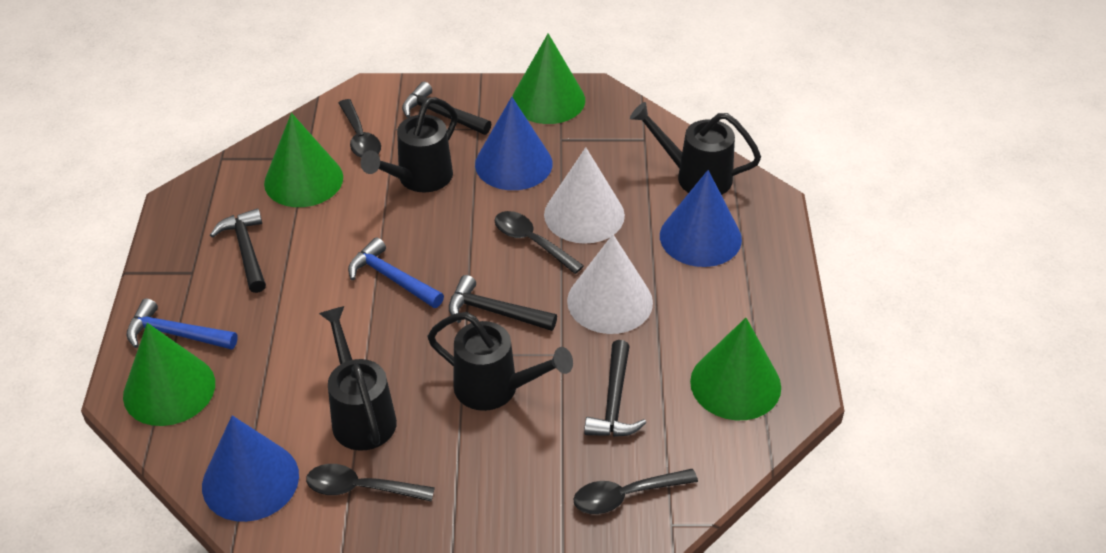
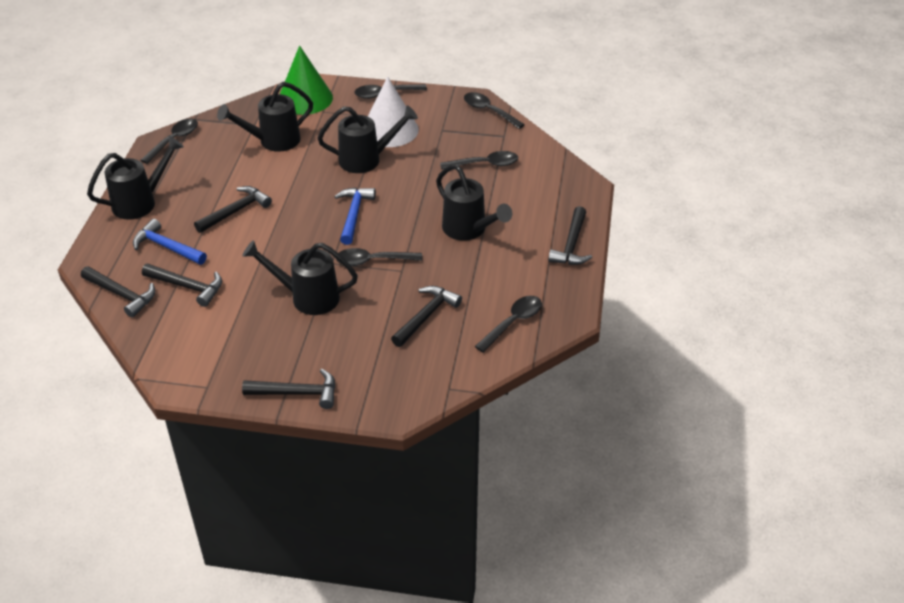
black hammer: [210,208,266,293] [402,82,491,135] [449,275,557,331] [584,340,646,437] = 4 -> [81,266,155,317] [142,264,222,307] [194,186,272,233] [242,369,336,409] [391,286,462,347] [548,206,592,265] = 6
black spoon: [306,464,435,502] [339,99,381,158] [495,211,584,274] [573,469,698,514] = 4 -> [140,118,198,164] [336,248,422,266] [354,84,427,99] [440,151,518,169] [464,92,525,129] [475,296,542,353] = 6
black watering can: [319,306,397,451] [361,97,458,193] [428,312,573,411] [630,102,761,195] = 4 -> [87,136,184,220] [217,82,313,152] [242,240,358,315] [318,105,418,173] [436,164,512,241] = 5
blue cone: [202,415,299,522] [475,97,552,190] [660,170,742,267] = 3 -> none = 0
green cone: [123,323,215,426] [264,113,343,207] [512,33,585,124] [690,318,781,420] = 4 -> [280,46,333,115] = 1
white cone: [544,147,625,244] [567,234,653,334] = 2 -> [368,76,419,147] = 1

